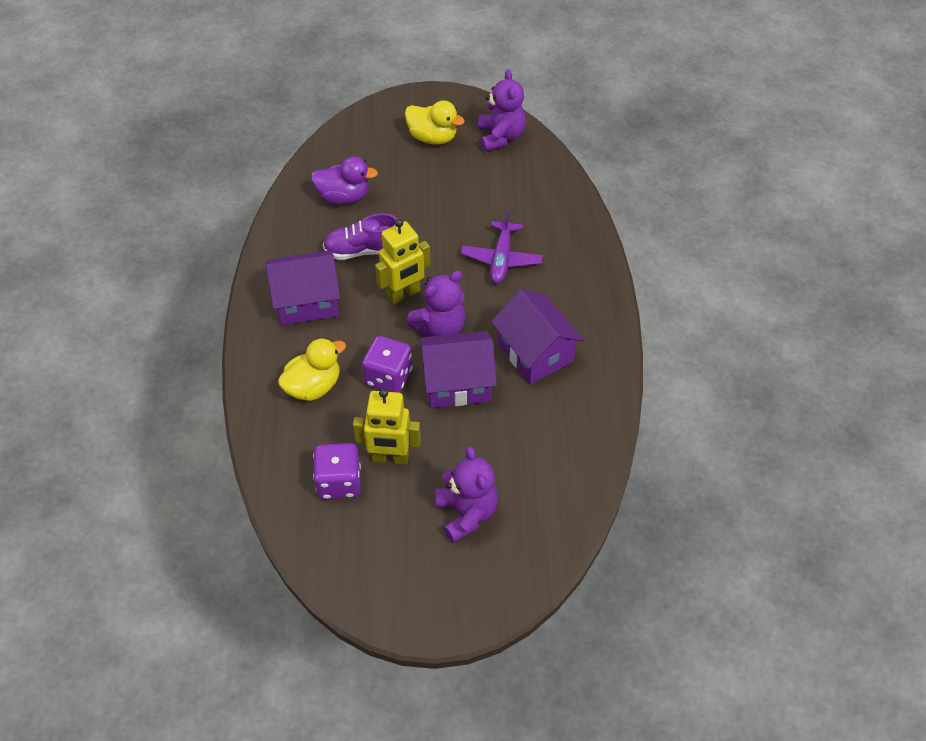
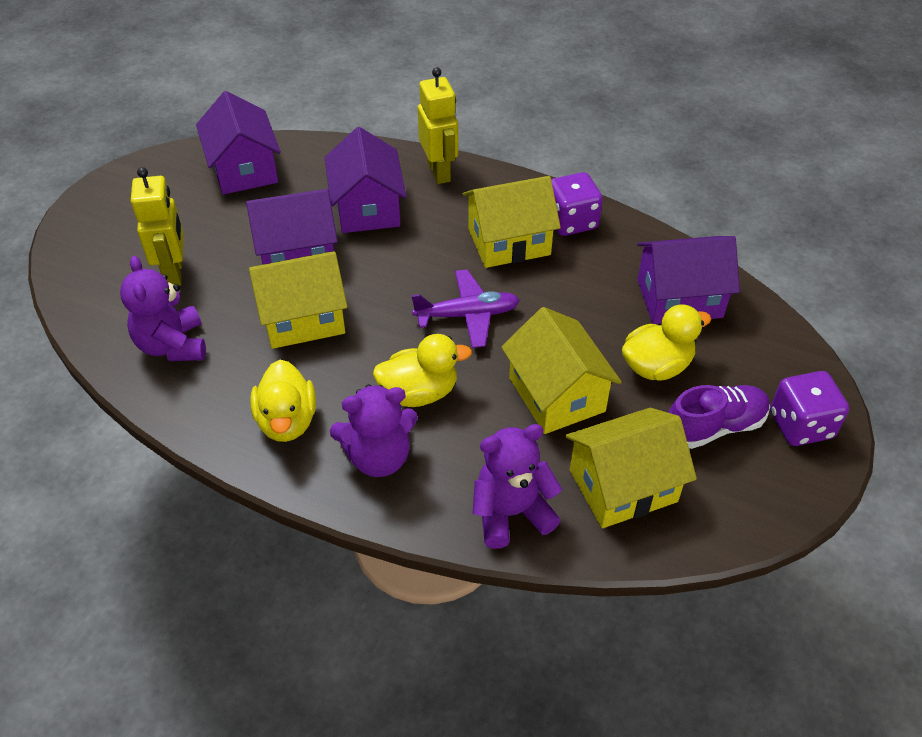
purple duck: [311,157,378,204] = 1 -> none = 0
purple house: [266,250,340,325] [419,331,497,408] [491,289,584,384] = 3 -> [196,91,281,195] [246,189,338,265] [325,127,407,233] [637,236,740,324] = 4
yellow duck: [278,338,346,401] [405,100,465,145] = 2 -> [250,360,316,442] [373,334,472,407] [622,304,711,380] = 3
yellow house: none = 0 -> [249,251,347,349] [463,176,561,268] [501,307,622,434] [565,408,697,528] = 4

